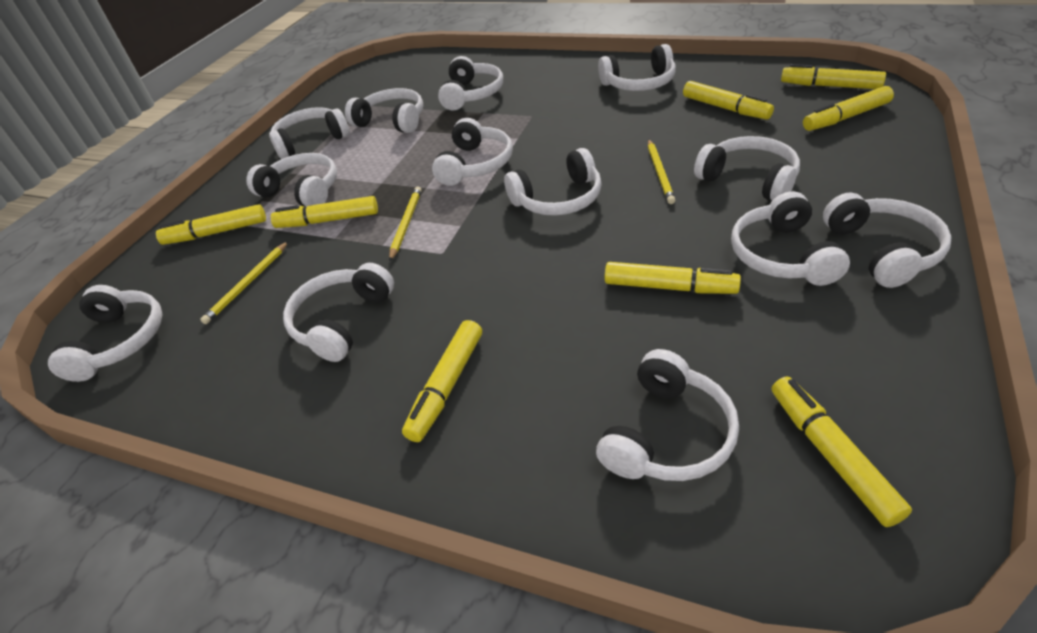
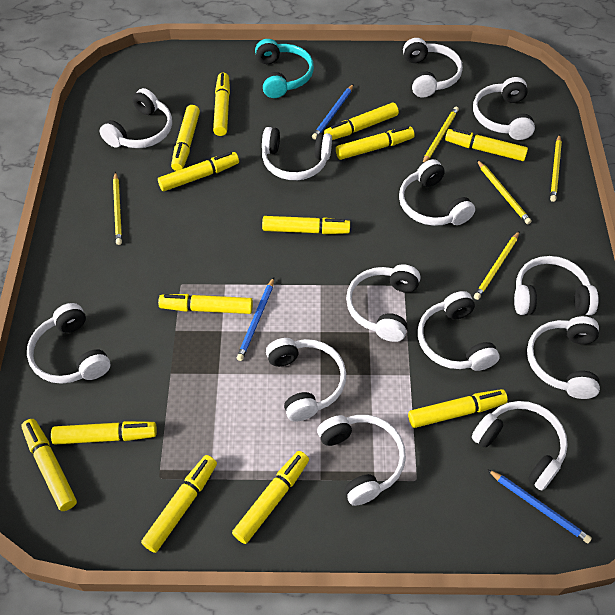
blue pencil: none = 0 -> [236,277,274,361] [312,84,354,140] [487,469,592,543] = 3
turquoise headphones: none = 0 -> [255,39,314,98] = 1
yellow marker: [156,204,266,245] [271,196,378,228] [402,320,482,442] [604,262,741,294] [683,81,774,120] [772,376,912,527] [781,64,886,89] [803,86,894,131] = 8 -> [21,419,77,511] [51,421,157,445] [141,455,217,553] [158,152,239,192] [158,294,253,314] [171,105,200,171] [213,73,230,136] [232,451,309,544] [262,216,350,234] [324,103,399,140] [336,126,415,160] [408,389,508,428] [445,128,528,161] = 13
yellow pencil: [200,241,288,324] [389,187,422,261] [648,139,675,204] = 3 -> [113,172,122,245] [422,107,459,164] [474,231,520,300] [477,160,532,224] [550,134,562,202] = 5

